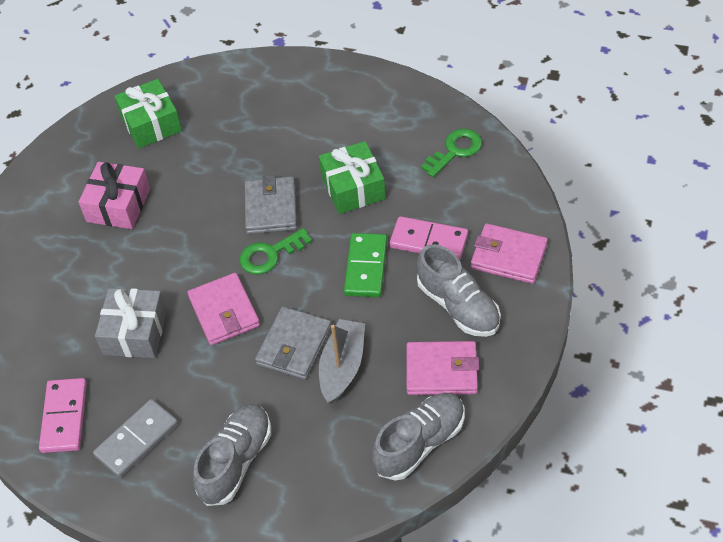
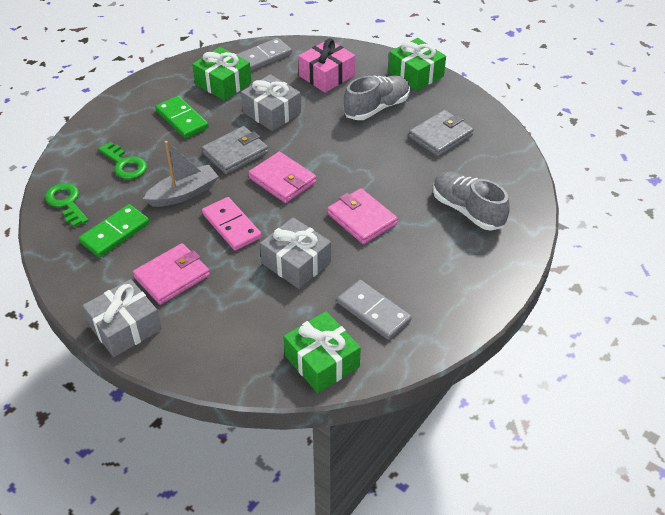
green domino: [344,233,387,297] = 1 -> [79,204,150,257] [155,96,209,138] = 2
green gift: [114,79,182,149] [319,141,386,214] = 2 -> [192,47,252,101] [284,311,361,393] [388,38,446,91] = 3
grey domino: [93,399,178,478] = 1 -> [237,38,292,71] [337,280,412,340] = 2
grey gift: [95,288,167,358] = 1 -> [82,279,162,357] [241,74,301,131] [260,217,331,289] = 3
grey shoe: [193,404,271,506] [372,393,464,481] [417,244,501,337] = 3 -> [344,76,410,120] [433,172,510,230] = 2
pink domino: [39,378,87,453] [390,216,468,260] = 2 -> [202,197,262,251] = 1

